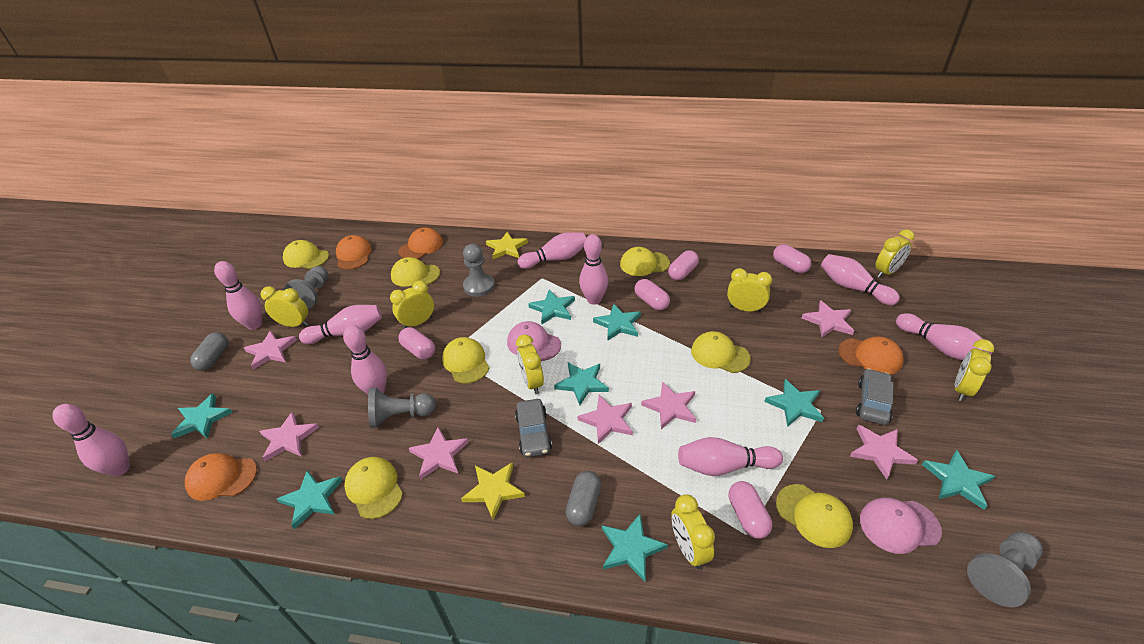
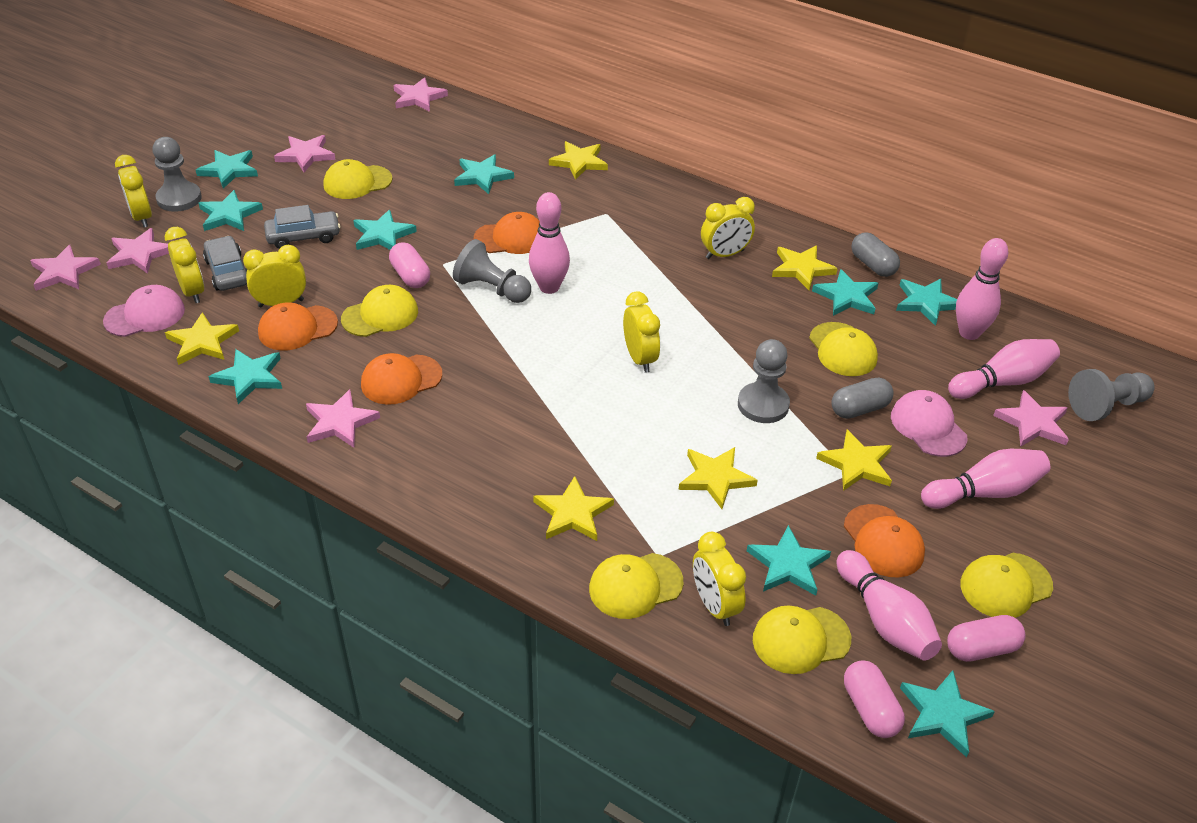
pink bowling pin: [52,404,130,477] [214,261,262,330] [299,305,382,344] [343,325,387,394] [517,232,586,269] [579,234,608,305] [678,437,783,476] [821,254,900,305] [896,313,992,360] = 9 -> [529,192,570,294] [837,550,942,660] [921,449,1050,509] [948,339,1060,399] [956,238,1008,340] = 5
pink capsule: [398,327,435,359] [634,279,670,310] [668,250,699,280] [729,481,772,539] [773,244,812,273] = 5 -> [389,242,430,288] [844,660,905,738] [947,615,1025,662] = 3
pink star: [244,330,297,370] [259,411,319,461] [409,427,469,480] [578,395,633,444] [641,381,696,429] [802,300,854,337] [850,425,918,480] = 7 -> [30,245,101,291] [107,228,169,274] [274,135,336,173] [306,389,380,448] [394,77,448,112] [993,390,1069,447] = 6
turquoise star: [171,393,233,439] [277,470,343,529] [528,290,575,324] [554,362,609,405] [593,303,641,341] [602,514,668,582] [764,379,824,427] [922,450,995,510] = 8 -> [196,150,258,189] [198,190,263,231] [208,349,282,404] [353,210,417,250] [454,154,514,194] [747,525,831,596] [812,269,878,316] [896,278,957,326] [900,670,995,758] = 9
yellow cap: [283,240,329,269] [344,457,403,519] [391,257,440,287] [442,337,490,384] [620,247,670,276] [691,331,751,373] [776,484,853,548] = 7 -> [324,159,393,199] [341,285,418,337] [589,553,683,619] [753,606,851,674] [809,322,878,376] [960,553,1053,618] = 6
yellow clock: [261,286,309,327] [390,280,434,329] [516,334,544,394] [671,494,715,569] [727,268,772,312] [875,229,915,278] [955,339,994,401] = 7 -> [115,155,152,227] [165,227,204,303] [243,245,306,307] [623,292,660,373] [693,532,746,626] [701,197,755,259] = 6
yellow star: [461,462,525,520] [486,232,528,259] = 2 -> [165,312,239,365] [533,476,614,541] [549,141,608,180] [679,447,758,509] [772,245,838,290] [816,430,892,491] = 6

